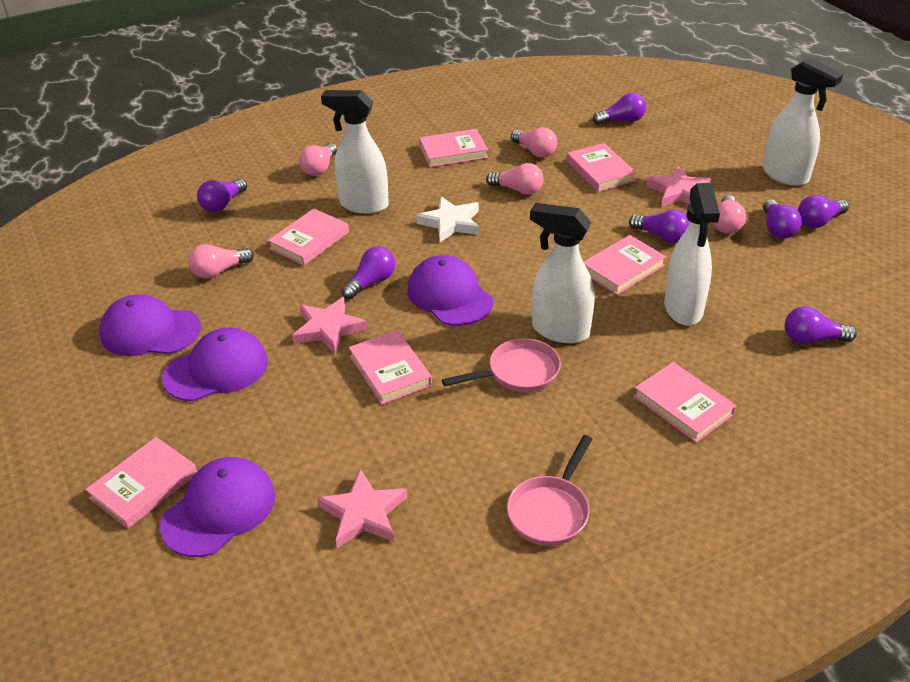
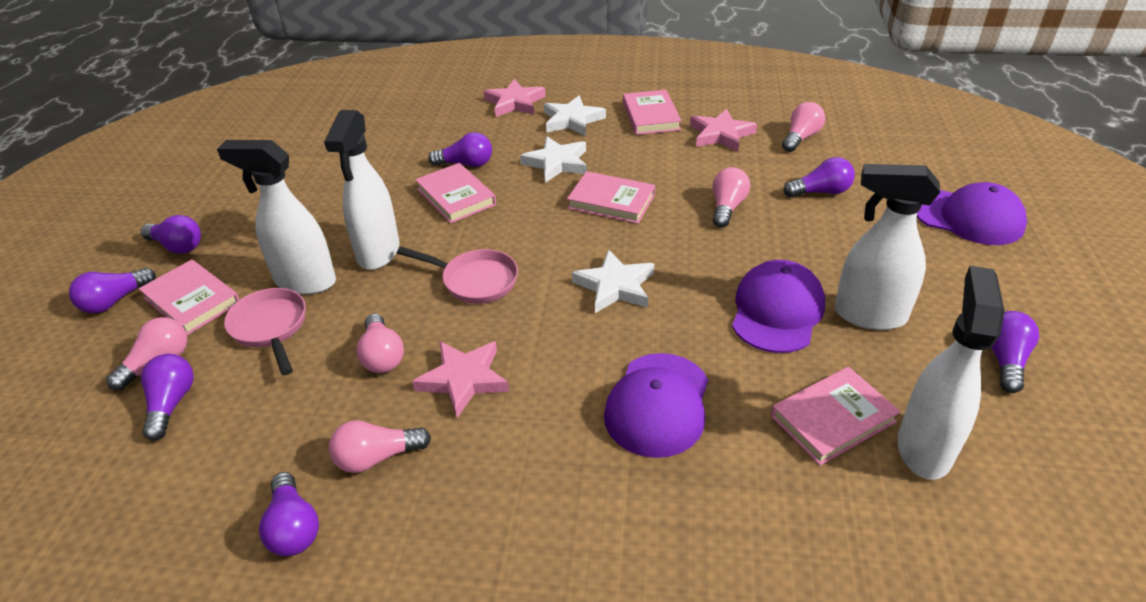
pink book: [85,437,197,529] [268,208,349,266] [349,330,432,405] [419,129,488,167] [567,143,637,192] [583,235,666,295] [633,362,736,443] = 7 -> [139,260,239,335] [415,163,496,224] [567,171,655,224] [623,90,681,135] [771,367,901,466] = 5
purple cap: [100,294,201,356] [160,457,275,557] [162,328,268,401] [407,255,493,326] = 4 -> [604,353,708,458] [732,260,825,353] [917,182,1027,245] = 3
white star: [416,196,479,242] = 1 -> [520,136,587,183] [544,95,606,136] [572,249,654,313] = 3

